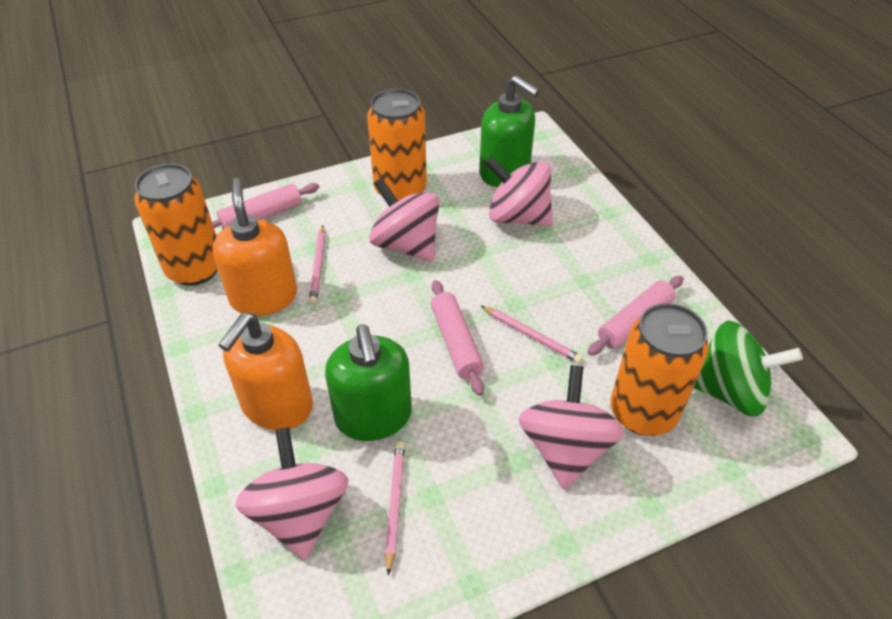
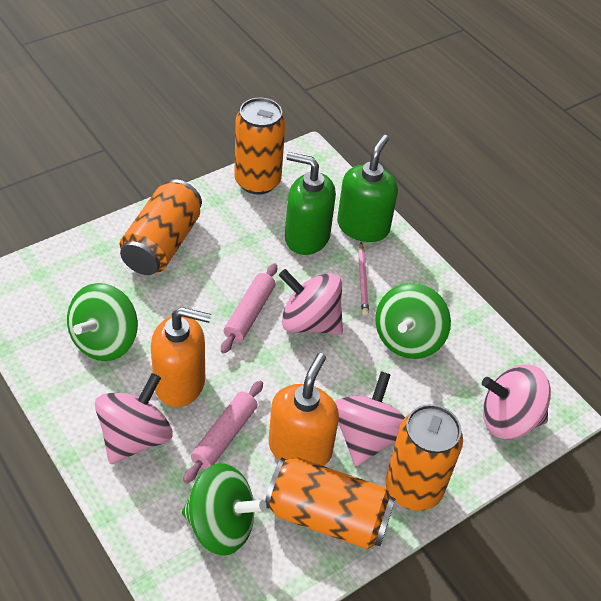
green spinning top: [694,320,803,417] = 1 -> [67,283,138,361] [182,463,266,556] [375,283,451,359] = 3
orange can: [134,163,218,286] [367,89,427,201] [610,303,709,436] = 3 -> [120,179,202,275] [234,97,285,194] [265,457,396,549] [386,404,463,511] = 4
pink pencil: [309,225,325,305] [385,442,405,576] [480,305,583,363] = 3 -> [358,243,369,316] = 1
pink rolling pin: [212,183,319,229] [431,280,484,396] [588,276,684,356] = 3 -> [183,381,263,483] [221,263,277,354] = 2

